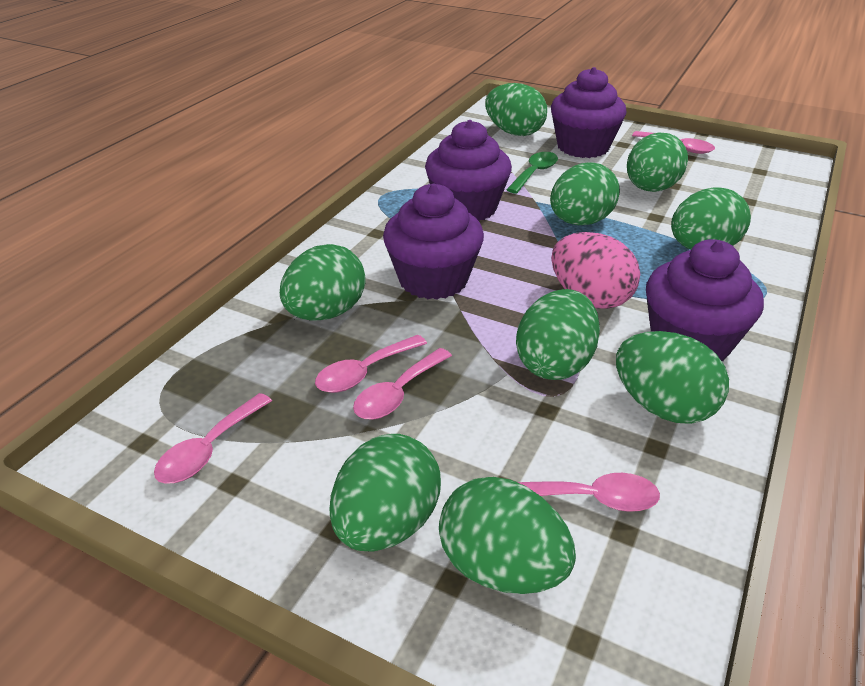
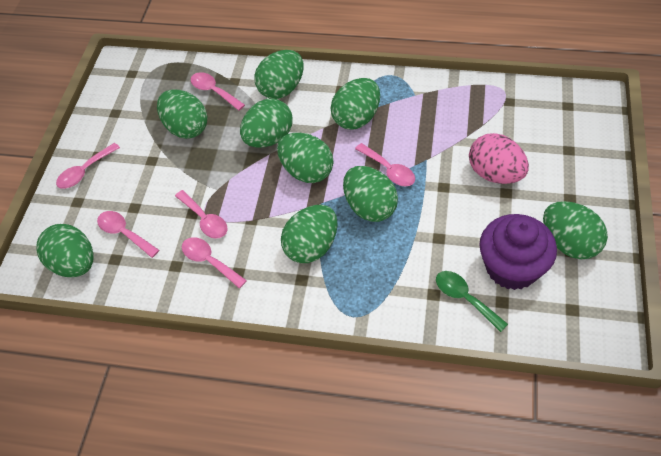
pink spoon: [154,393,272,484] [315,335,427,393] [353,348,452,420] [517,473,660,512] [632,131,715,154] = 5 -> [56,143,120,189] [97,211,159,258] [175,190,227,239] [182,237,247,288] [190,72,245,111] [355,143,415,186] = 6
purple cupcake: [383,184,484,300] [425,120,512,221] [551,67,627,158] [646,239,764,361] = 4 -> [479,214,557,290] = 1

